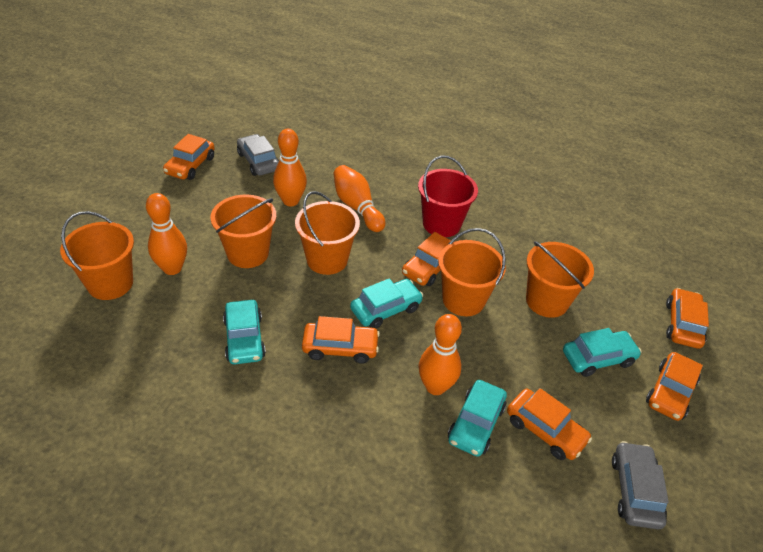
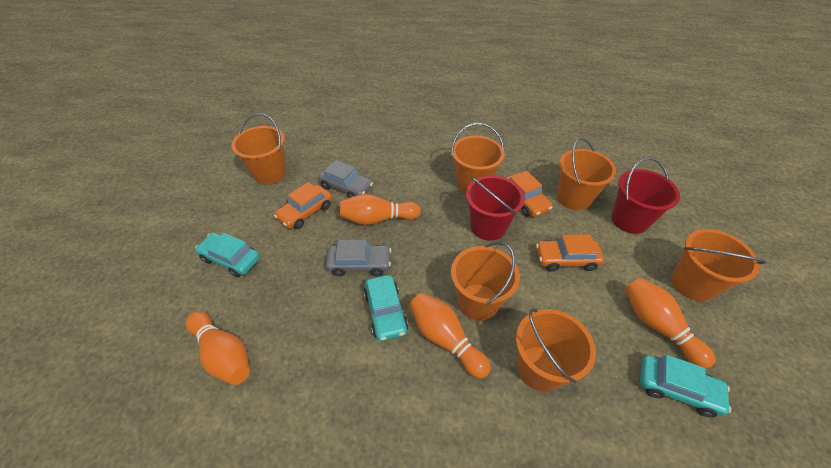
orange bucket: [60,211,134,300] [210,194,276,268] [295,191,360,275] [438,228,506,316] [526,241,594,318] = 5 -> [232,113,286,184] [451,123,505,193] [451,242,520,321] [516,308,596,392] [557,138,616,210] [672,229,766,301] = 6
orange car: [163,134,215,180] [302,316,380,364] [402,232,451,286] [507,388,592,460] [646,352,703,421] [666,288,709,349] = 6 -> [274,182,332,229] [505,171,552,217] [536,234,604,271] = 3
red bucket: [418,156,478,237] = 1 -> [466,175,525,241] [611,158,680,234] = 2
turquoise car: [223,300,266,365] [350,278,423,329] [448,380,507,456] [563,328,642,377] = 4 -> [195,233,260,277] [364,275,408,341] [640,355,731,417] = 3

